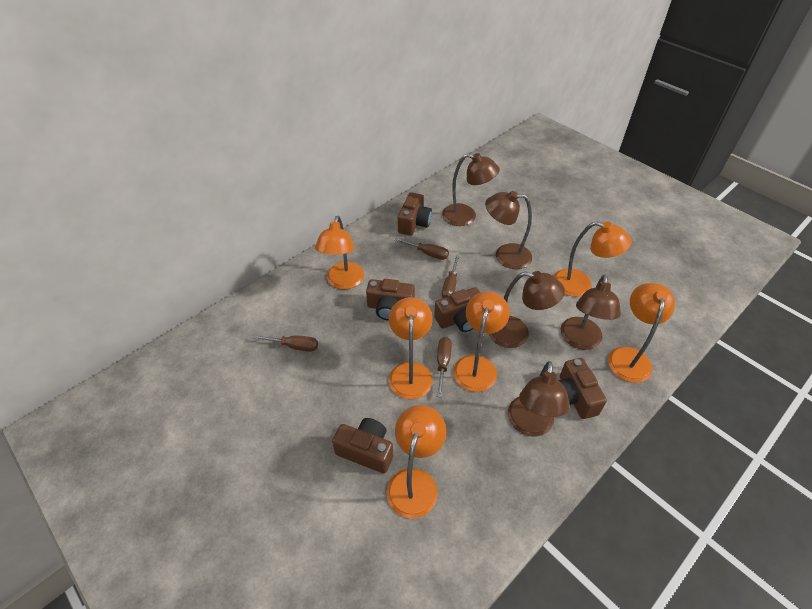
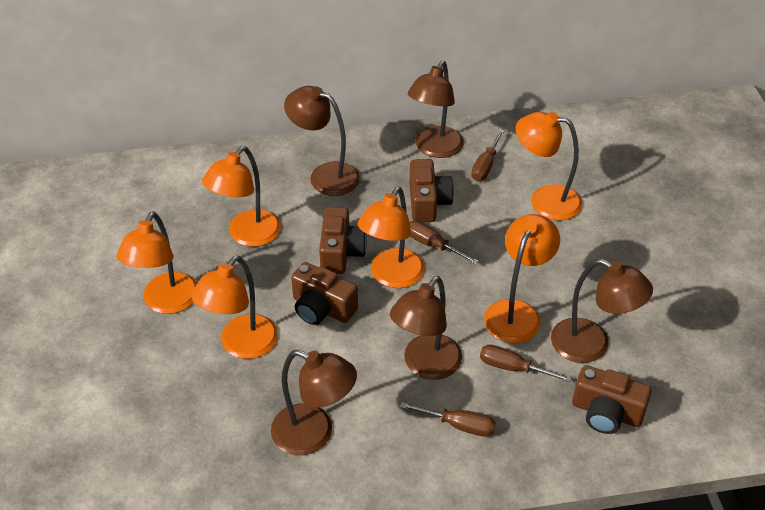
brown camera: [332,418,393,473] [366,279,415,320] [398,192,432,236] [434,287,481,332] [558,358,607,419] = 5 -> [291,262,358,325] [319,207,367,274] [409,159,454,222] [572,365,652,434] = 4

